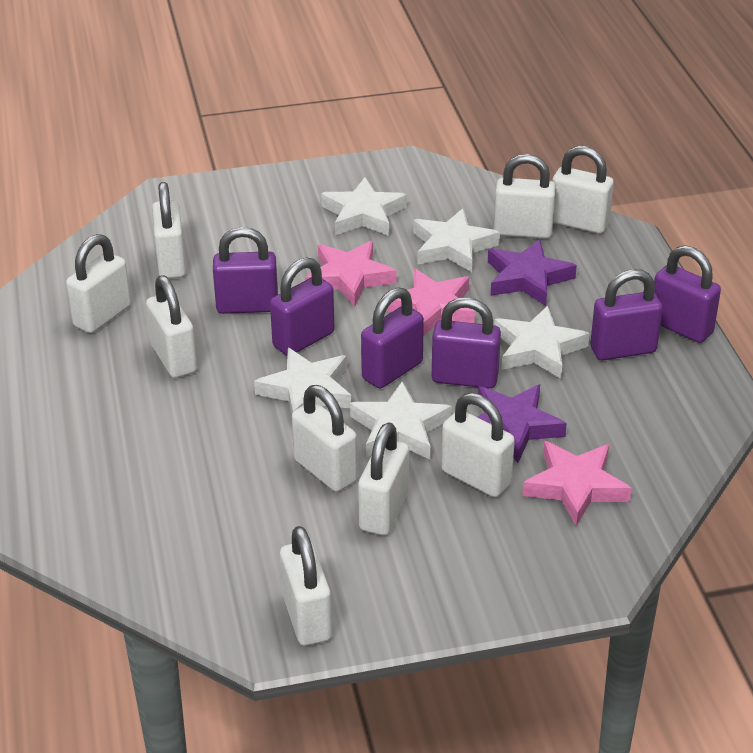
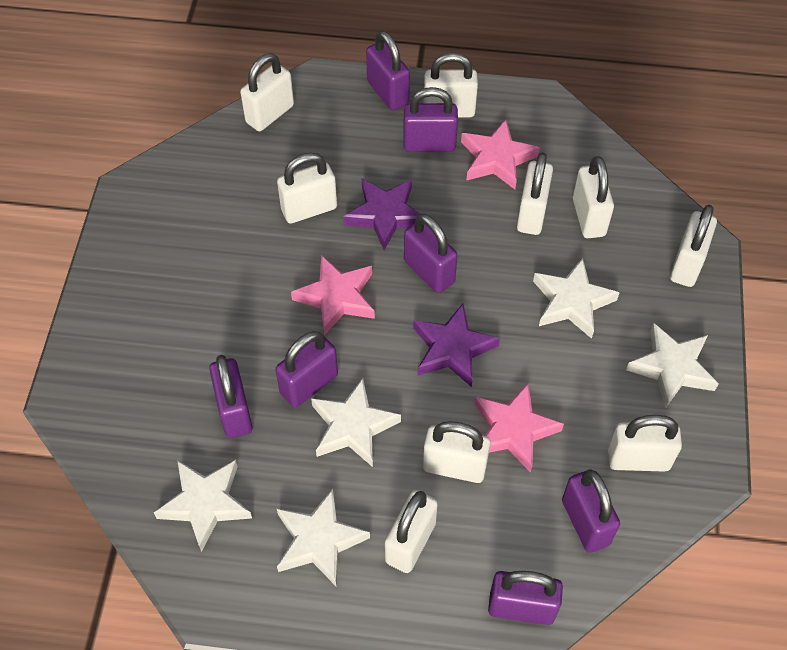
purple padlock: [213,227,278,314] [270,257,335,356] [361,287,424,389] [432,297,501,389] [590,269,663,360] [654,245,721,343] = 6 -> [209,355,253,438] [275,331,338,408] [366,31,410,111] [403,87,458,152] [404,214,458,293] [488,571,563,625] [562,469,620,553] = 7

